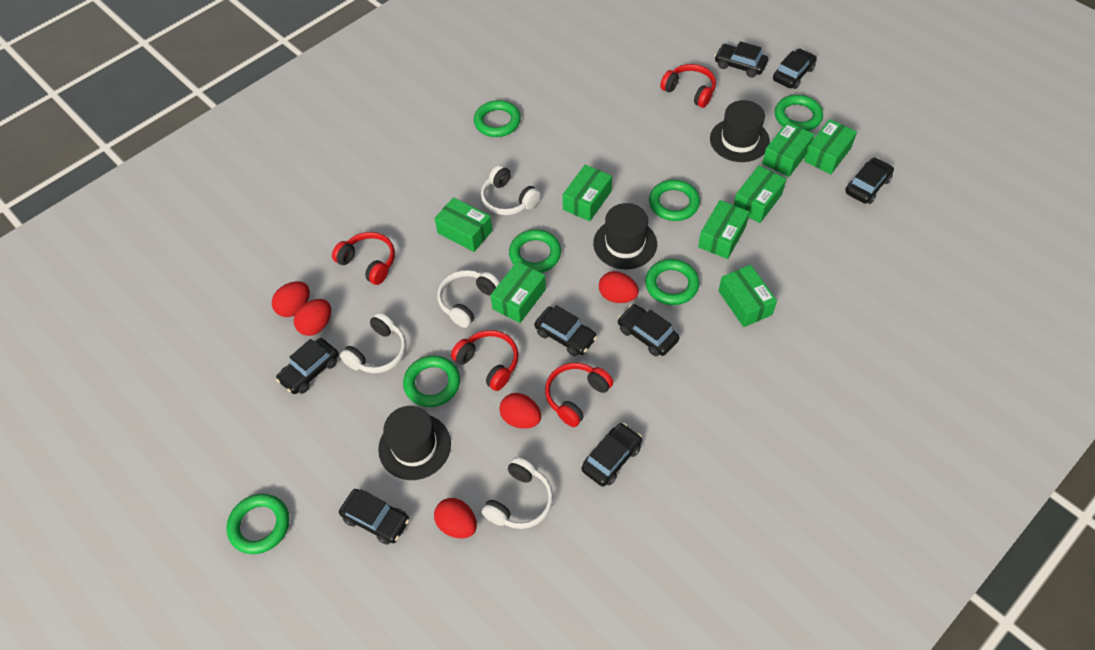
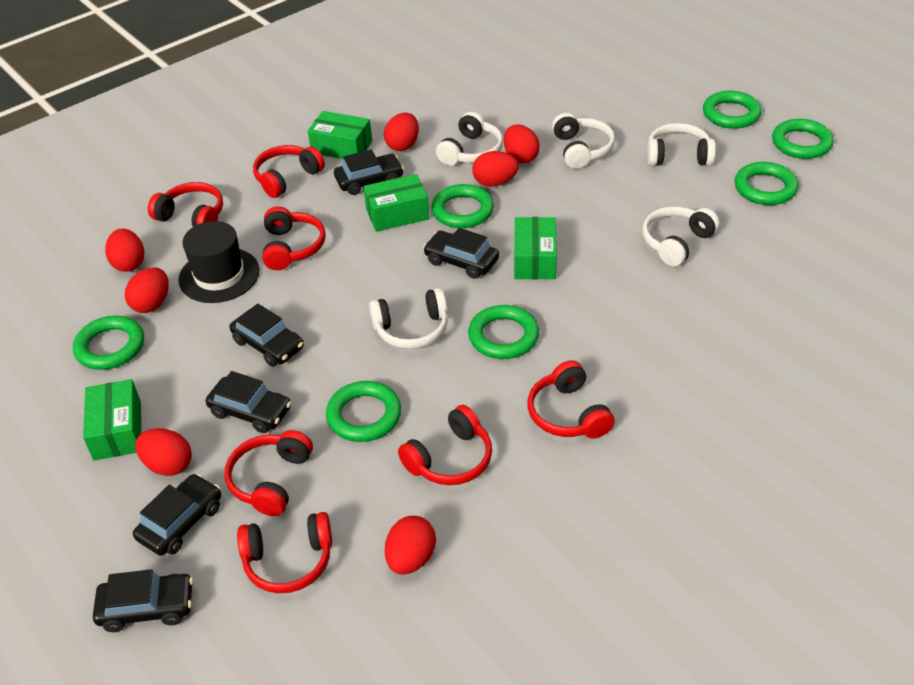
black car: [276,338,339,394] [339,489,409,545] [534,305,597,356] [581,423,642,487] [618,304,679,356] [715,41,768,78] [773,48,817,89] [845,157,894,204] = 8 -> [93,569,193,632] [133,474,221,556] [206,371,291,433] [229,304,304,367] [334,149,404,195] [423,228,499,279] = 6
black hat: [378,406,451,480] [593,203,657,269] [710,100,770,162] = 3 -> [179,221,260,303] = 1
green box: [434,197,492,252] [490,261,546,323] [563,165,612,221] [698,200,749,259] [719,265,777,327] [734,166,786,223] [762,122,815,177] [804,119,857,174] = 8 -> [83,379,141,461] [308,111,372,159] [363,174,430,232] [514,217,557,279] = 4
red egg: [272,281,310,317] [294,299,331,336] [434,498,477,538] [499,393,541,429] [599,271,639,303] = 5 -> [105,229,144,272] [125,267,169,313] [135,428,192,476] [384,113,419,151] [385,516,436,575] [472,151,519,187] [504,124,540,164] = 7
red headphones: [332,232,395,285] [451,330,518,391] [545,363,613,427] [660,64,716,108] = 4 -> [148,182,223,227] [225,430,313,516] [237,512,332,593] [253,145,325,198] [262,206,326,270] [398,405,492,485] [528,360,615,438] = 7
white headphones: [340,312,406,373] [437,270,500,328] [481,165,541,215] [482,457,553,529] = 4 -> [369,288,448,349] [436,112,503,166] [552,113,615,169] [642,206,720,267] [647,123,716,166] = 5

